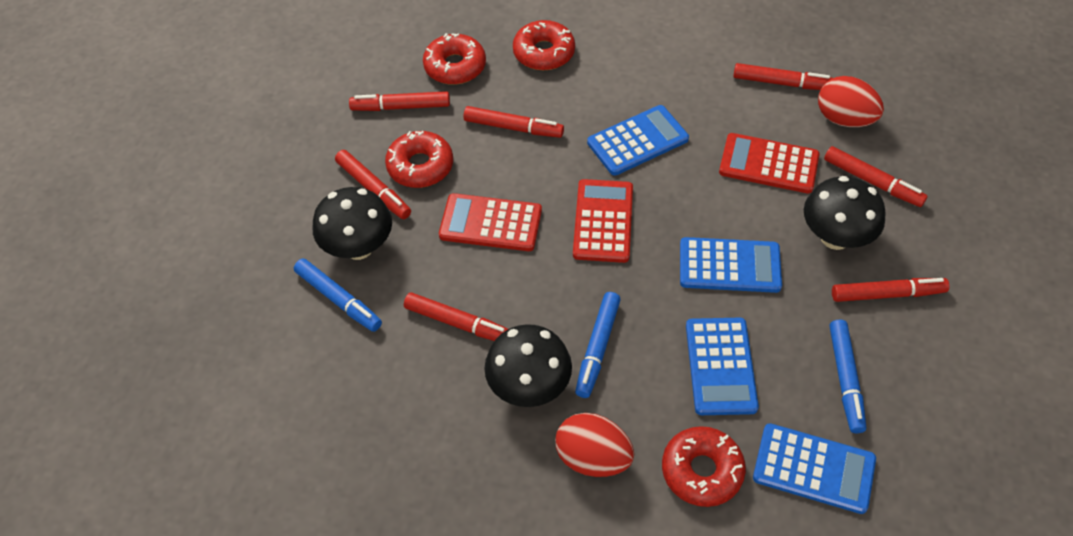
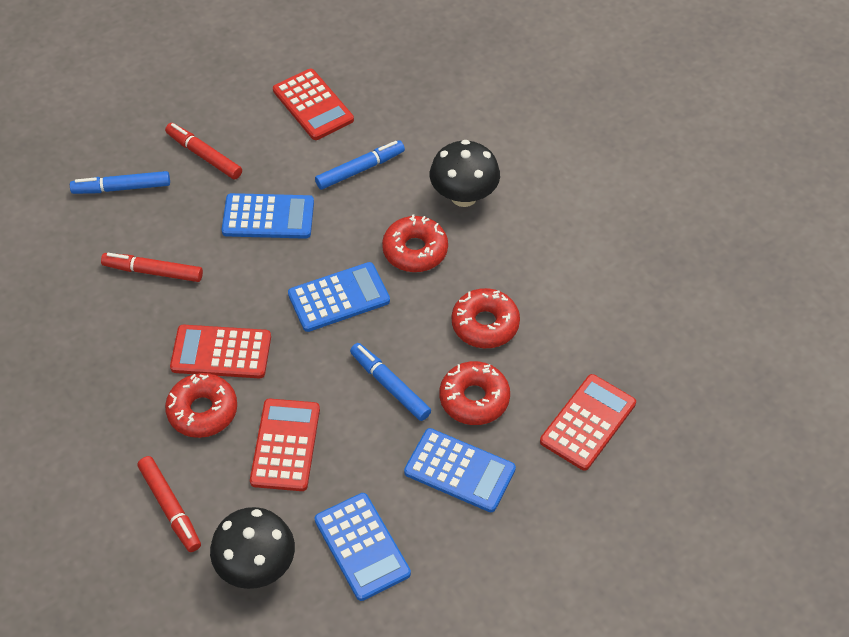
black mushroom: [313,187,392,260] [484,324,572,407] [804,176,886,250] = 3 -> [210,507,295,589] [430,140,500,207] = 2
red calculator: [439,193,542,251] [573,179,633,263] [719,133,820,194] = 3 -> [170,325,271,378] [250,399,320,491] [273,69,354,140] [540,374,636,471] = 4
red egg: [555,413,634,477] [818,76,884,127] = 2 -> none = 0
red marker: [335,150,411,219] [349,91,450,111] [404,293,508,341] [463,106,564,138] [733,63,833,90] [824,146,928,207] [832,278,950,302] = 7 -> [101,253,203,282] [137,456,201,552] [165,123,242,179] = 3

